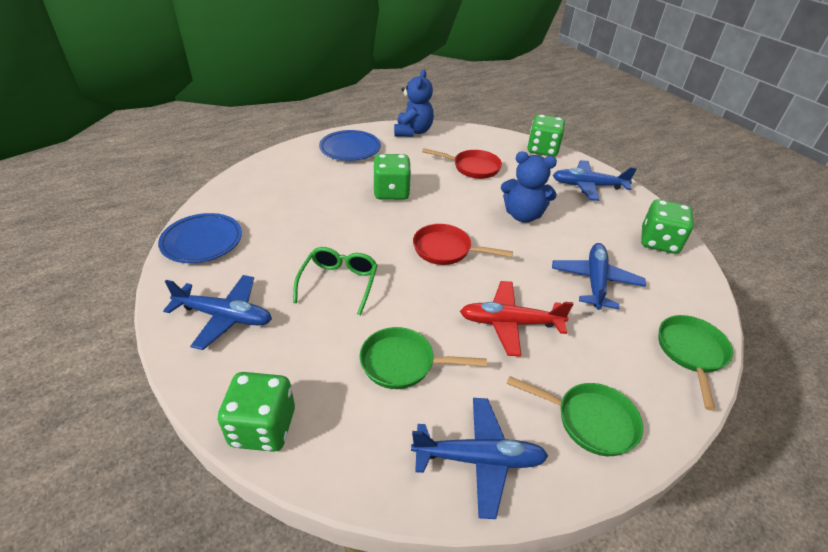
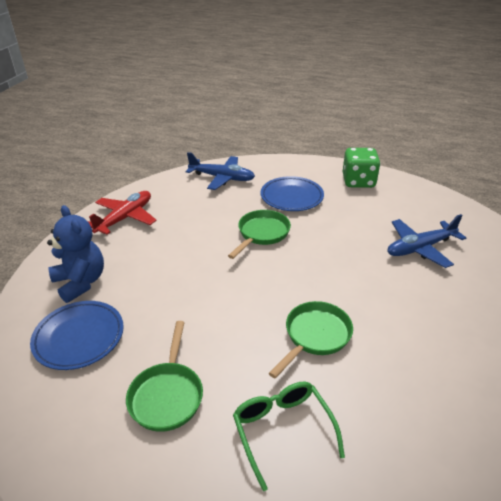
blue plane: [163,275,272,350] [411,398,548,519] [552,243,646,310] [553,160,637,201] = 4 -> [186,152,255,190] [388,214,466,268] = 2
blue teddy bear: [394,70,434,137] [501,151,557,222] = 2 -> [47,205,104,303] = 1
green dice: [218,372,295,452] [373,154,411,200] [527,114,565,157] [641,199,694,254] = 4 -> [343,148,380,188] = 1
red pan: [413,224,513,265] [422,148,502,179] = 2 -> none = 0

